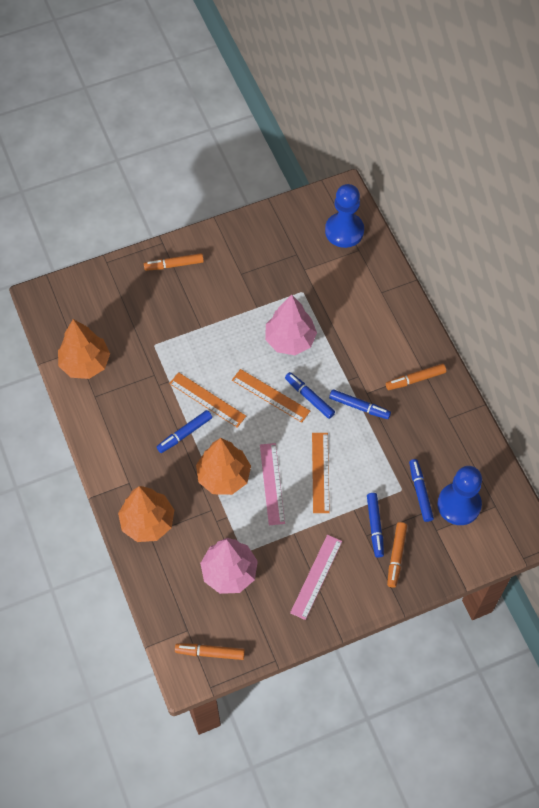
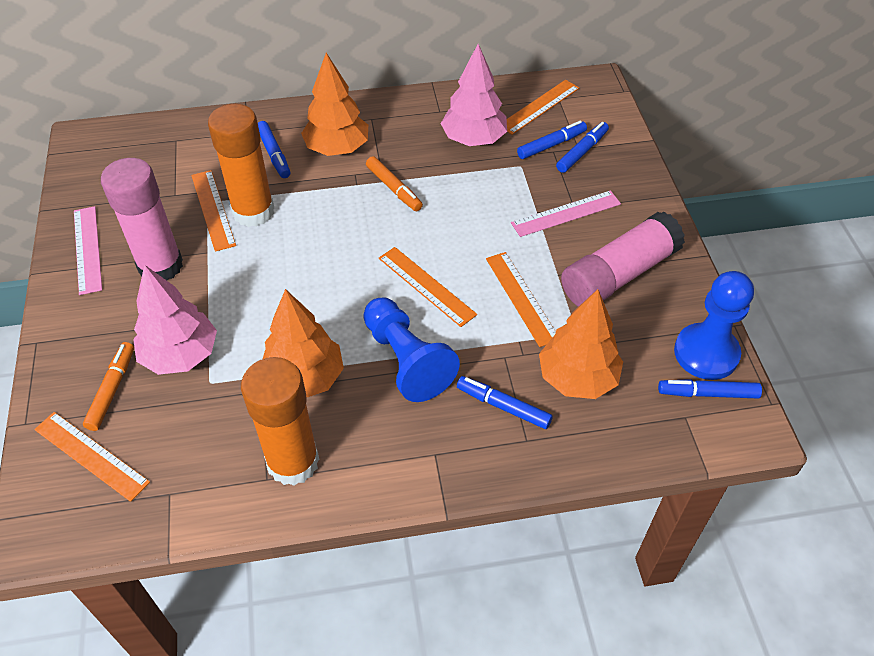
orange glue stick: none = 0 -> [208,104,274,227] [241,357,319,486] = 2
orange marker: [144,253,204,271] [175,643,245,660] [386,364,446,390] [387,522,407,588] = 4 -> [83,342,134,431] [366,156,423,211] = 2
orange ruler: [169,372,246,428] [232,369,310,423] [312,433,330,513] = 3 -> [34,412,150,502] [191,170,236,252] [379,247,477,327] [486,252,556,347] [507,80,579,135] = 5
pink glue stick: none = 0 -> [101,158,183,280] [561,212,685,307] = 2

